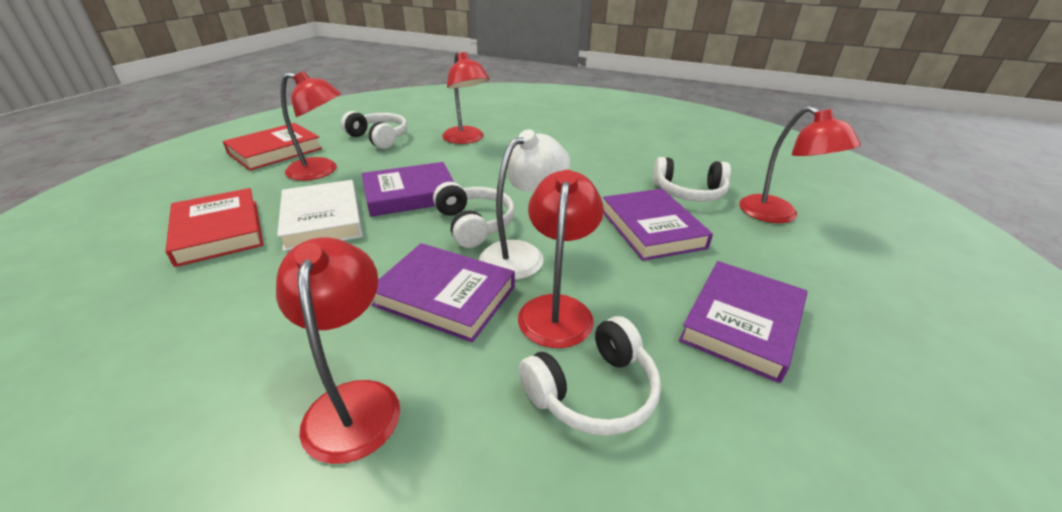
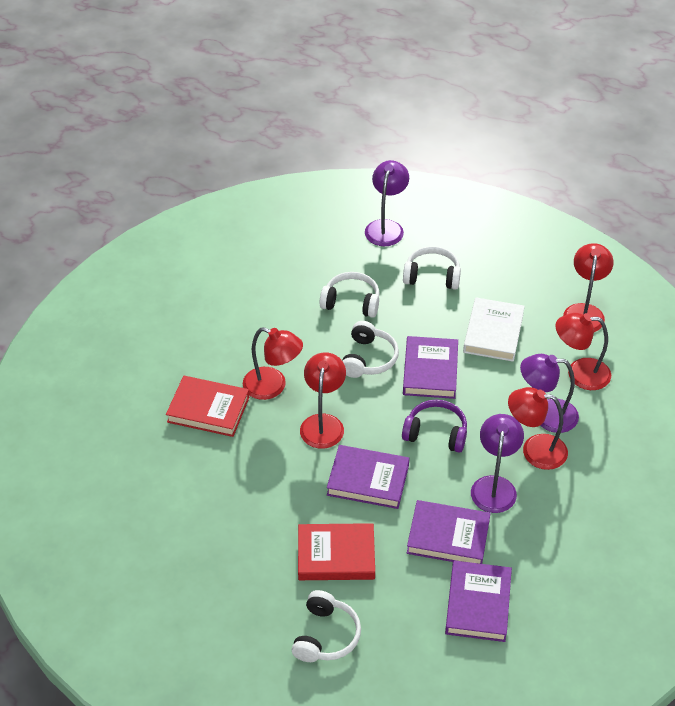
purple headphones: none = 0 -> [402,399,467,453] = 1
purple lamp: none = 0 -> [365,160,409,246] [471,414,524,513] [520,354,579,433] = 3
white lamp: [479,129,570,280] = 1 -> none = 0

